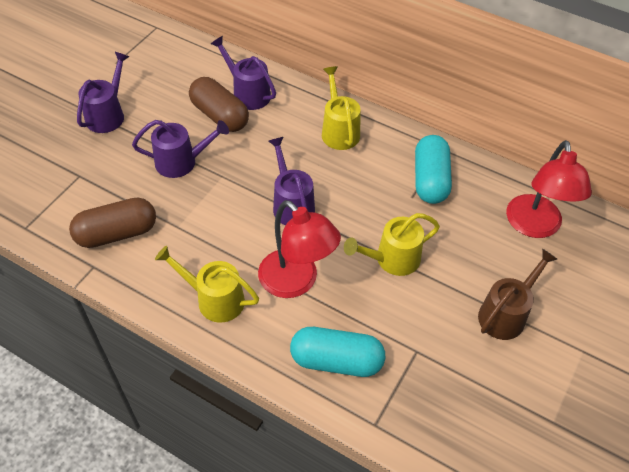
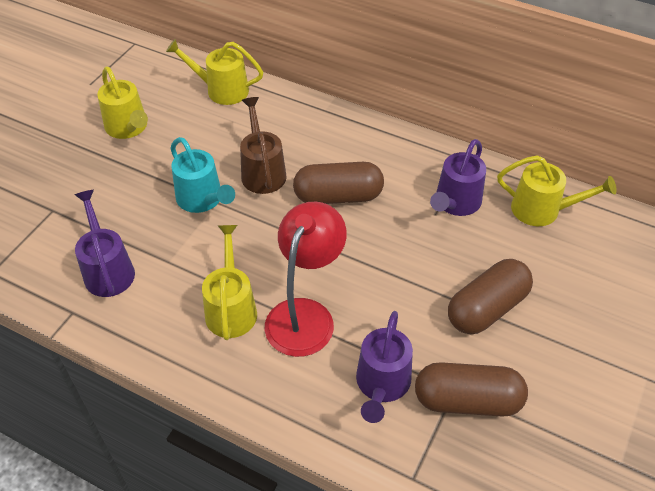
brown capsule: [69,197,156,248] [189,77,249,132] = 2 -> [293,162,384,204] [415,362,528,417] [448,259,533,334] = 3
purple watering can: [77,52,129,133] [132,120,229,178] [211,36,276,110] [269,137,315,225] = 4 -> [75,190,135,297] [356,311,413,423] [430,139,486,216] = 3
red lamp: [258,200,341,298] [506,140,592,238] = 2 -> [265,202,347,357] = 1
turquoise capsule: [290,327,385,377] [415,135,452,204] = 2 -> none = 0
turquoise watering can: none = 0 -> [171,137,235,213] = 1
yellow watering can: [155,246,259,323] [322,66,361,150] [344,213,440,276] = 3 -> [97,66,148,139] [166,39,263,105] [202,225,257,340] [497,155,617,226] = 4

